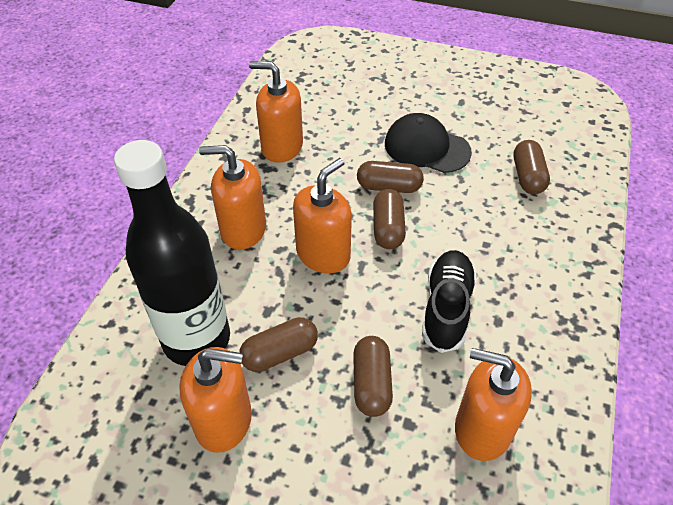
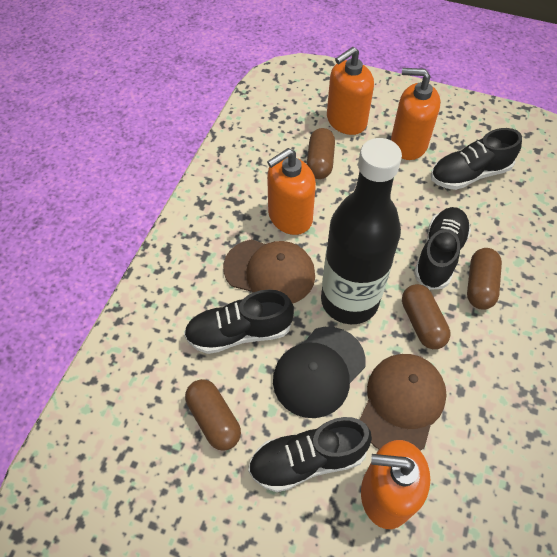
black shoe: [422,250,477,353] = 1 -> [184,290,294,354] [248,417,372,492] [414,207,471,290] [431,128,522,190] = 4
brown cap: none = 0 -> [223,239,315,304] [360,354,447,451] = 2
brown capsule: [239,317,318,372] [353,336,393,417] [357,161,424,193] [373,189,406,249] [514,140,550,194] = 5 -> [185,379,241,451] [307,128,335,179] [402,284,450,349] [467,248,502,310] = 4
orange soap dispenser: [179,347,252,453] [199,145,266,250] [249,61,303,163] [293,158,352,273] [455,348,532,461] = 5 -> [267,148,316,235] [327,47,374,135] [361,440,430,529] [391,68,440,160] = 4

